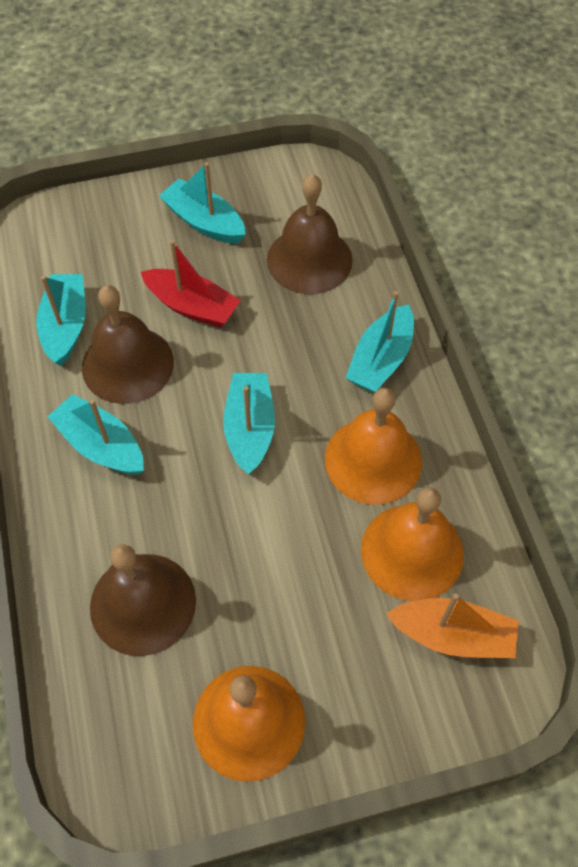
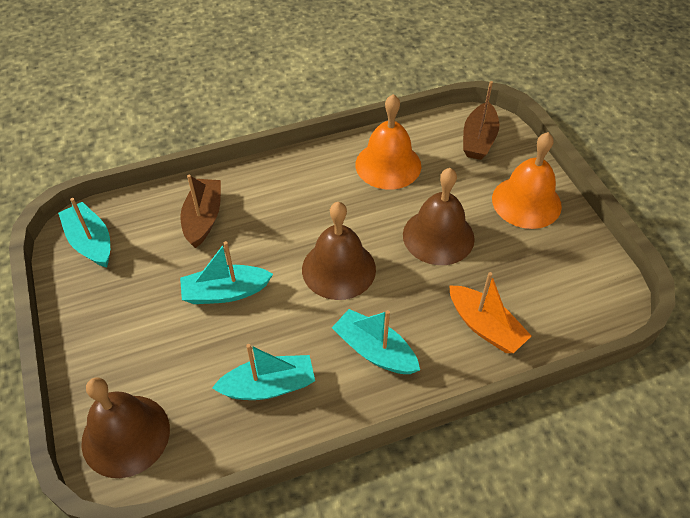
brown boat: none = 0 -> [180,174,221,248] [463,81,499,160] = 2
orange bell: [193,666,306,782] [325,388,422,505] [361,487,464,601] = 3 -> [356,94,421,190] [492,132,562,229] = 2
red boat: [141,240,241,327] = 1 -> none = 0
turquoise boat: [36,274,86,366] [48,394,144,475] [159,162,246,244] [223,373,275,475] [345,291,414,393] = 5 -> [58,198,110,268] [180,241,273,304] [212,344,315,400] [332,309,420,374] = 4

